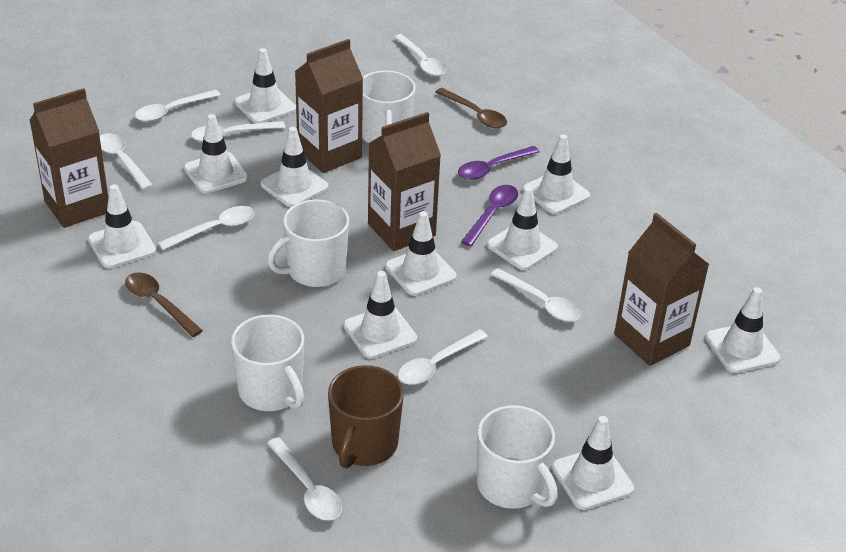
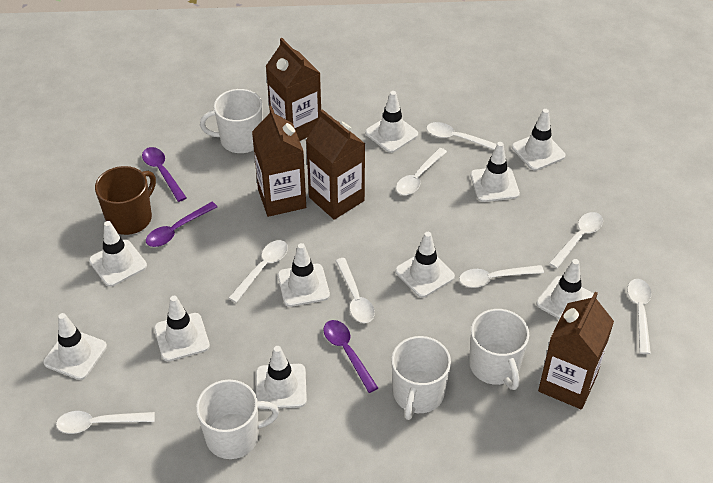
brown spoon: [125,272,203,337] [435,88,507,128] = 2 -> none = 0
purple spoon: [458,146,540,180] [461,185,518,246] = 2 -> [142,147,187,202] [146,202,217,247] [323,320,378,393] = 3

